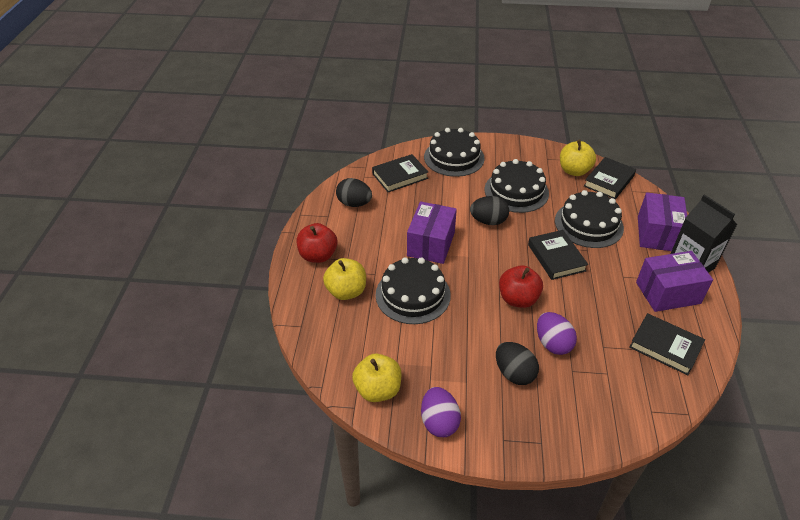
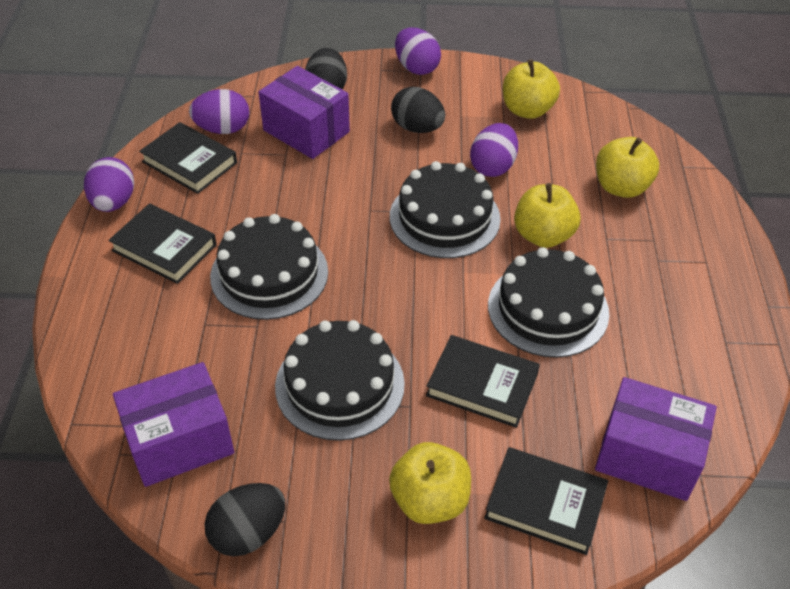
black carton: [671,195,737,273] = 1 -> none = 0
purple egg: [421,387,461,437] [537,312,577,355] = 2 -> [84,157,134,212] [189,89,250,134] [395,27,441,75] [470,123,518,177] = 4
red apple: [297,223,337,263] [499,265,543,308] = 2 -> none = 0
yellow apple: [323,258,366,300] [352,354,402,402] [560,140,596,176] = 3 -> [389,442,471,524] [503,59,560,119] [514,183,581,248] [596,137,659,198] = 4

